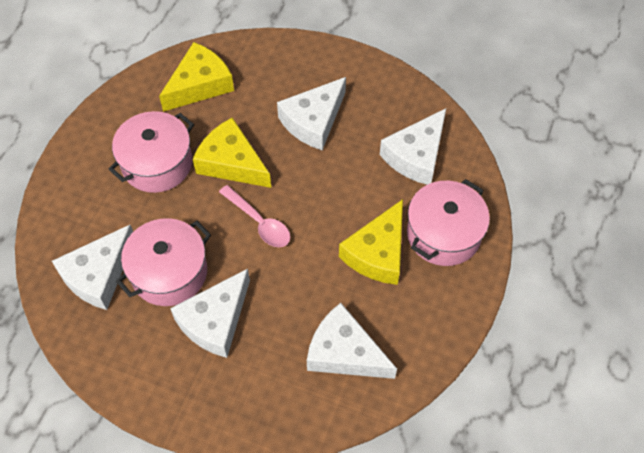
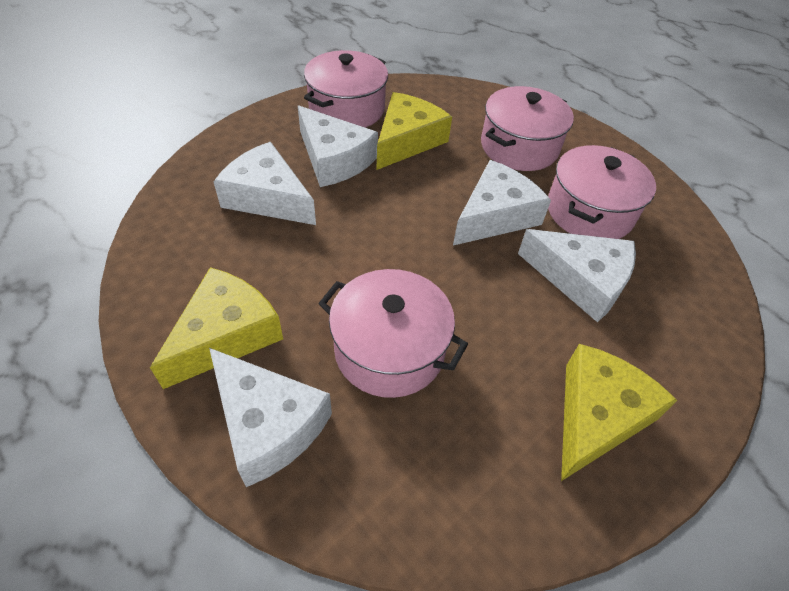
pink pot: [108,111,194,193] [116,218,211,306] [407,179,490,266] = 3 -> [304,50,388,128] [318,269,468,398] [481,86,574,171] [548,145,656,239] = 4
pink spoon: [219,185,290,247] = 1 -> none = 0

